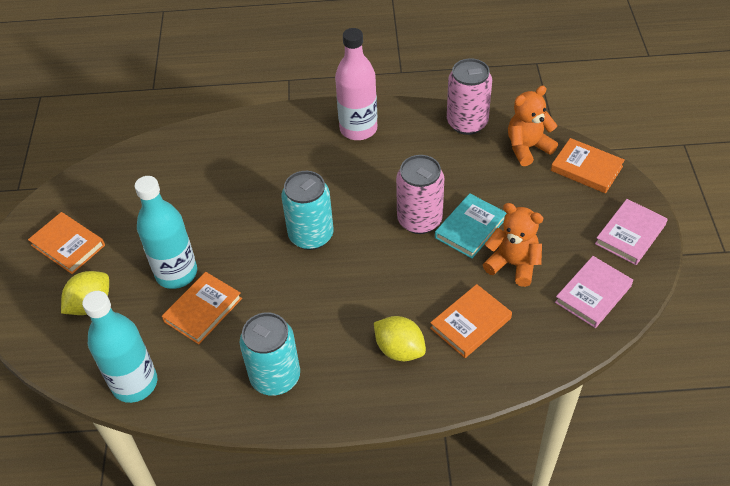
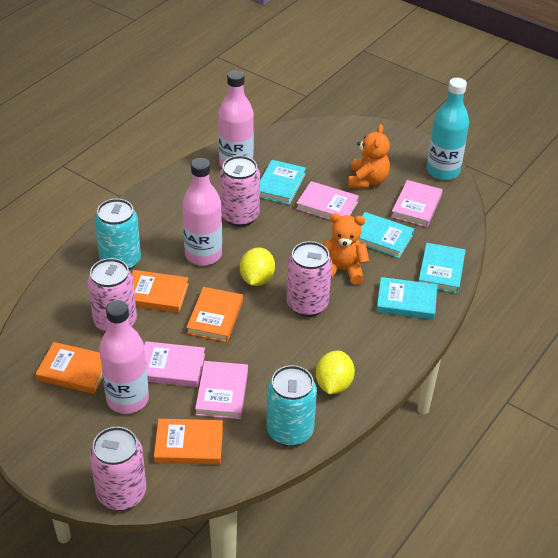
pink book: [555,256,633,328] [595,199,668,265] = 2 -> [144,341,205,387] [195,361,248,419] [296,181,359,220] [391,180,443,227] = 4
pink bottle: [335,28,377,140] = 1 -> [99,300,149,414] [182,158,222,265] [218,70,254,168] = 3
pink can: [396,155,444,234] [447,58,492,135] = 2 -> [88,258,137,333] [90,427,146,511] [220,155,260,227] [286,241,332,317] = 4
turquoise book: [435,194,507,259] = 1 -> [260,160,306,205] [358,212,414,258] [376,277,437,320] [419,243,466,294] = 4
turquoise bottle: [82,291,157,403] [135,176,197,289] = 2 -> [426,78,469,180] = 1

